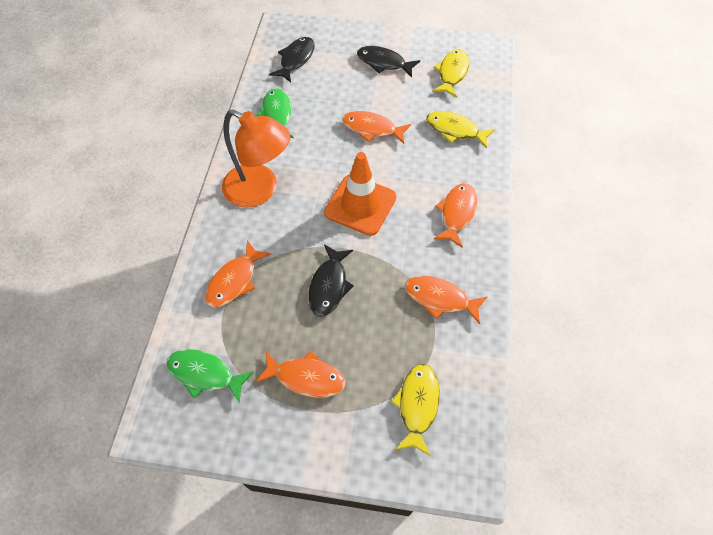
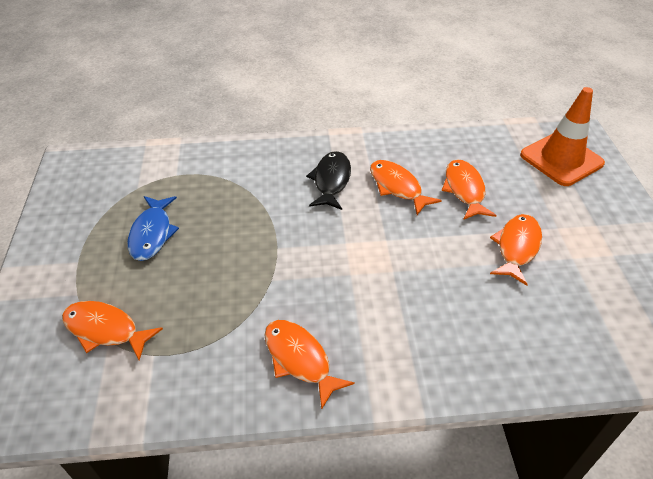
black fish: [269,37,315,82] [308,244,354,317] [357,46,420,77] = 3 -> [306,151,351,210] = 1
blue fish: none = 0 -> [127,196,179,261] = 1
green fish: [166,349,254,403] [256,88,294,138] = 2 -> none = 0
orange lamp: [222,110,291,207] = 1 -> none = 0
yellow fish: [391,364,440,456] [426,111,495,149] [433,50,469,97] = 3 -> none = 0

